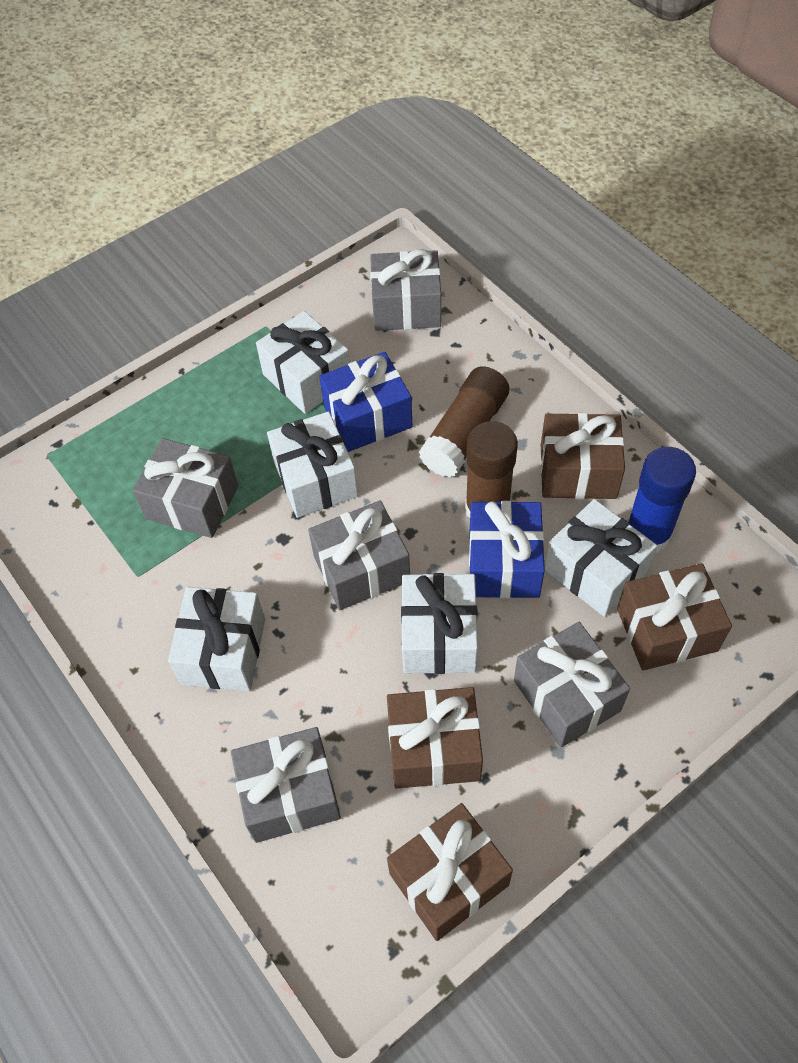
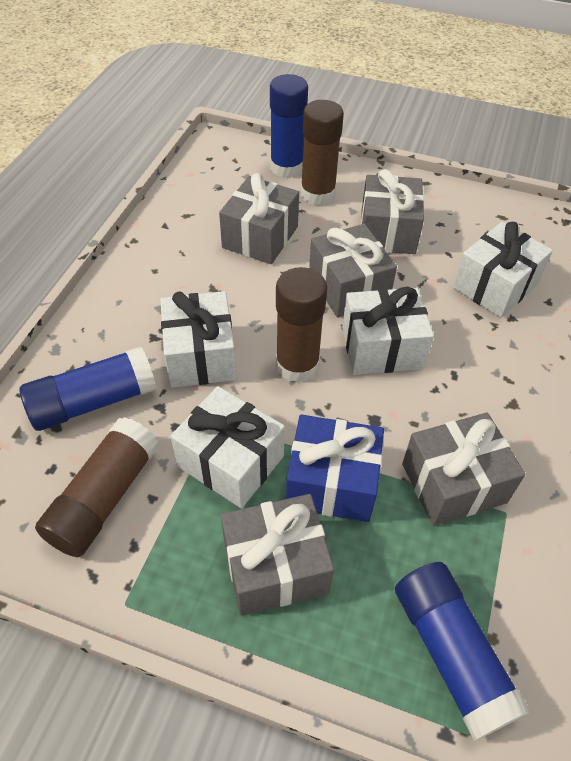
blue gift: [319,352,413,452] [469,501,545,598] = 2 -> [286,415,384,522] = 1
blue glue stick: [628,447,696,553] = 1 -> [20,346,156,431] [270,74,308,178] [395,562,530,741] = 3
brown gift: [387,687,483,789] [387,803,513,941] [540,413,625,499] [617,563,732,671] = 4 -> none = 0
brown glue stick: [419,366,510,477] [465,421,518,518] = 2 -> [35,417,159,557] [276,267,327,383] [301,100,344,205] = 3
white gift: [168,587,265,691] [256,311,350,414] [267,411,358,518] [401,573,478,674] [545,499,657,617] = 5 -> [160,291,236,388] [171,386,285,508] [342,287,434,375] [453,222,553,318] = 4

